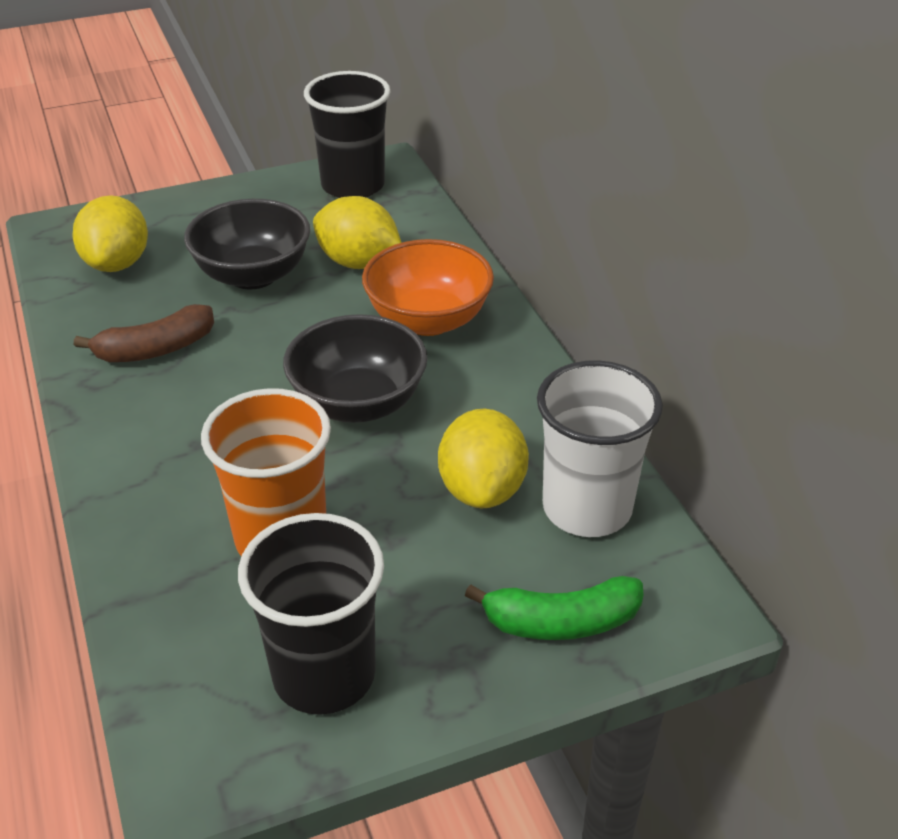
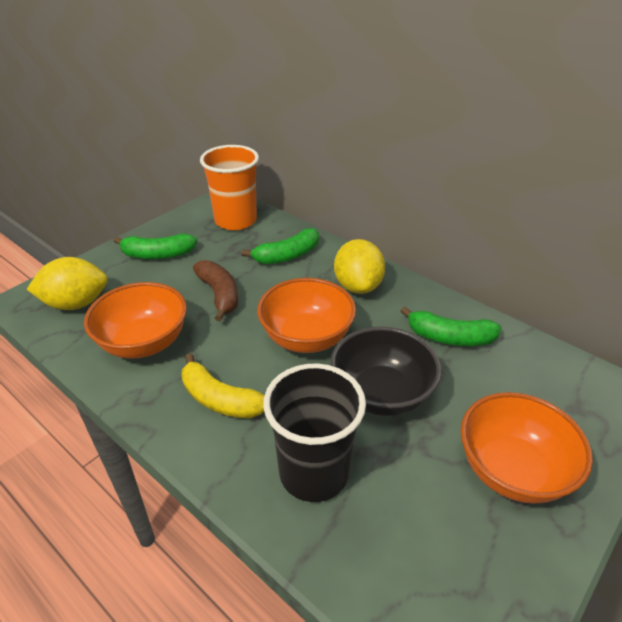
black bowl: [184,199,310,289] [283,314,427,423] = 2 -> [330,327,442,416] = 1
black cup: [238,513,384,715] [304,71,391,198] = 2 -> [263,364,366,502] = 1
green banana: [465,576,643,640] = 1 -> [114,234,197,259] [241,228,319,264] [400,306,501,346] = 3
orange bowl: [362,239,494,336] = 1 -> [84,282,187,359] [257,278,356,353] [461,392,593,503] = 3
white cup: [537,360,663,537] = 1 -> none = 0
yellow banana: none = 0 -> [182,353,265,419] = 1
yellow lemon: [73,195,148,272] [313,196,402,269] [438,409,529,508] = 3 -> [26,257,108,310] [334,239,385,294] = 2

